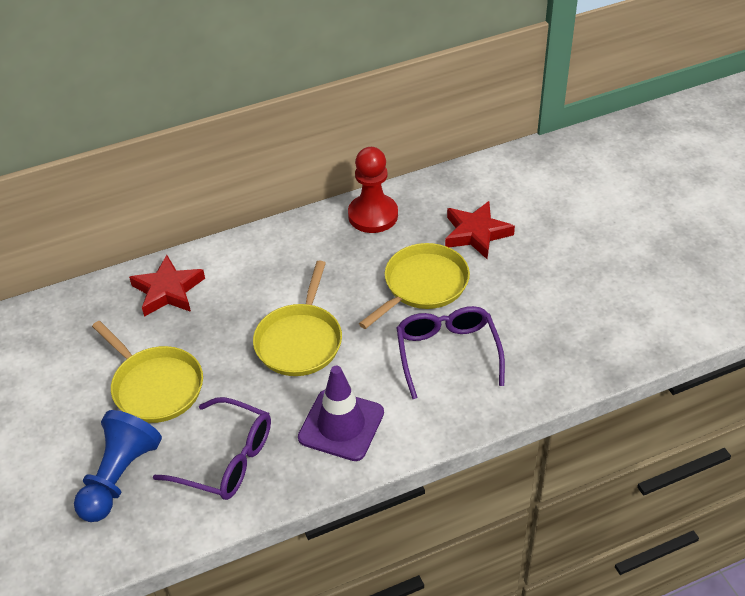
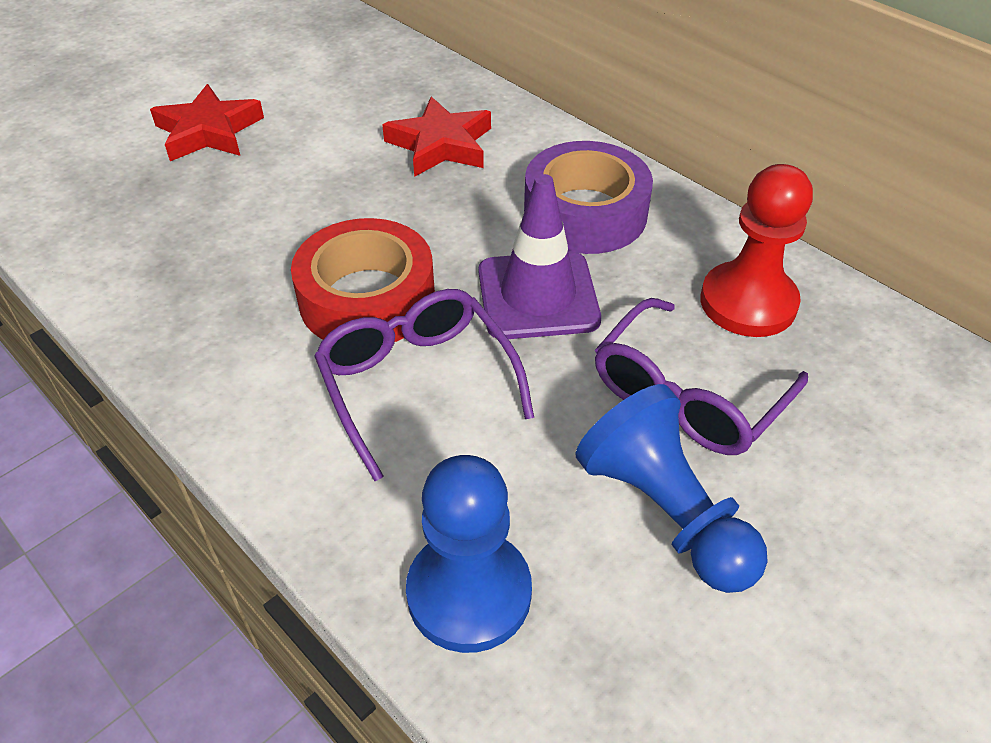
blue pawn: [74,410,162,522] = 1 -> [406,455,532,653] [576,384,768,593] = 2
purple tape: none = 0 -> [524,141,653,254] = 1
red tape: none = 0 -> [291,218,435,342] = 1
yellow pan: [92,321,203,423] [253,261,342,376] [359,243,470,329] = 3 -> none = 0

